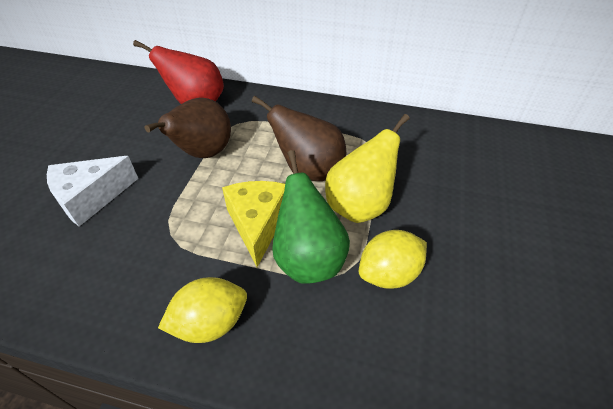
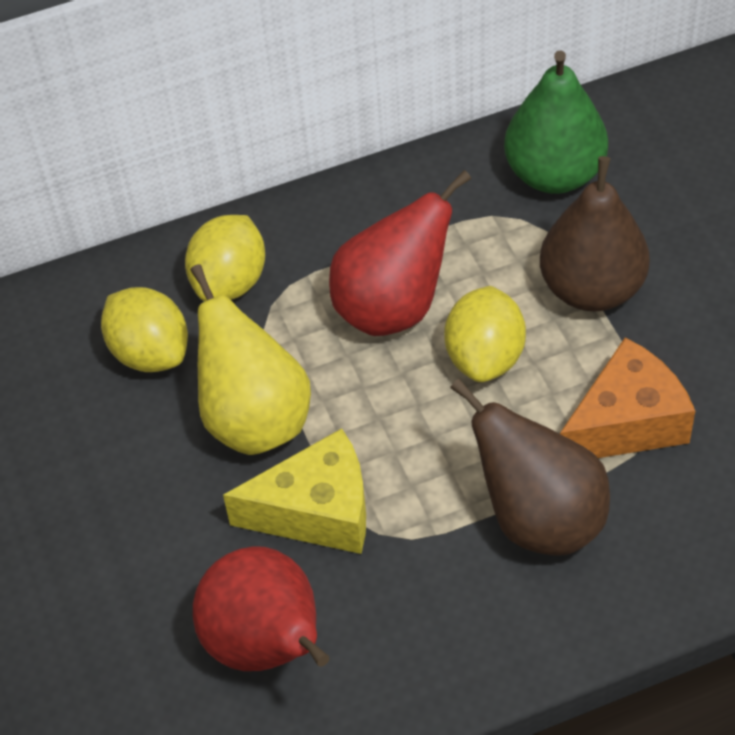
orange cheese: none = 0 -> [560,337,695,458] = 1
red pear: [133,40,224,104] = 1 -> [193,546,330,671] [329,170,471,336] = 2
white cheese: [47,156,138,226] = 1 -> none = 0
yellow lemon: [158,277,247,343] [359,230,427,289] = 2 -> [101,287,188,372] [185,215,265,301] [444,286,526,382] = 3

